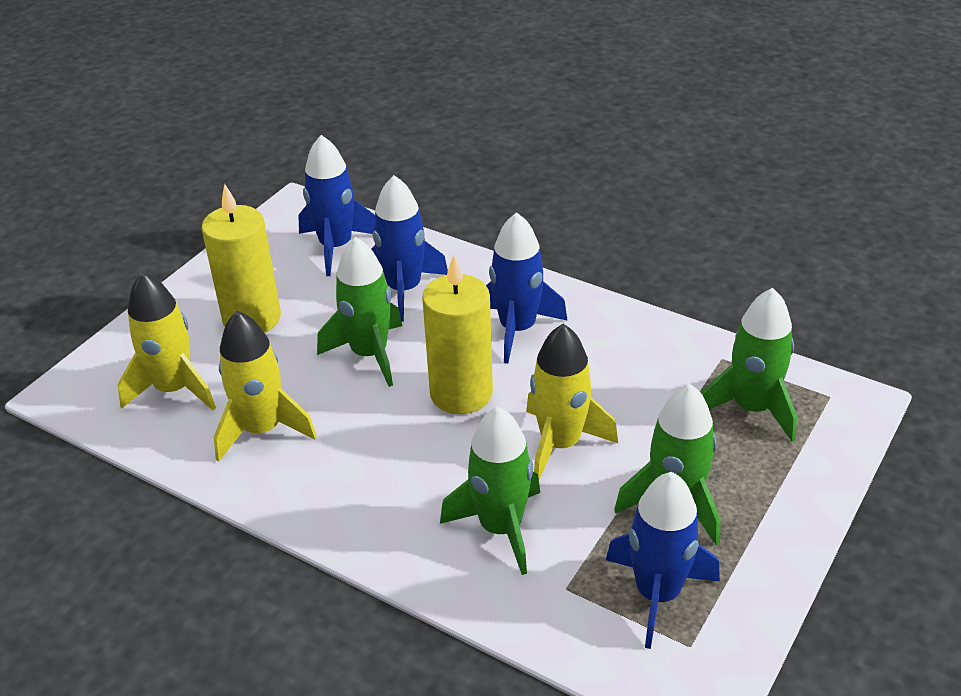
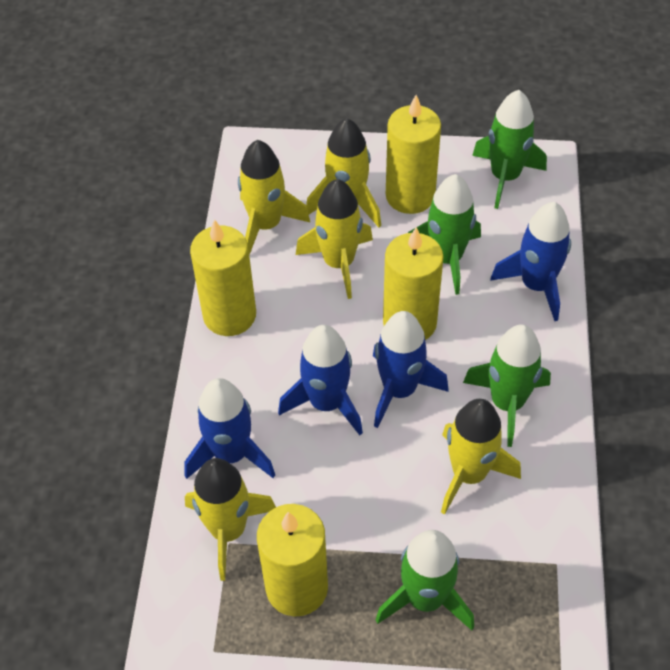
yellow candle: [202,184,281,333] [422,255,493,414] = 2 -> [190,219,256,336] [257,504,328,616] [383,227,444,340] [386,95,441,214] = 4
yellow rocket: [118,272,216,411] [214,311,317,462] [526,324,618,480] = 3 -> [185,458,276,581] [238,140,310,255] [296,179,373,299] [306,118,381,227] [441,399,521,515] = 5

